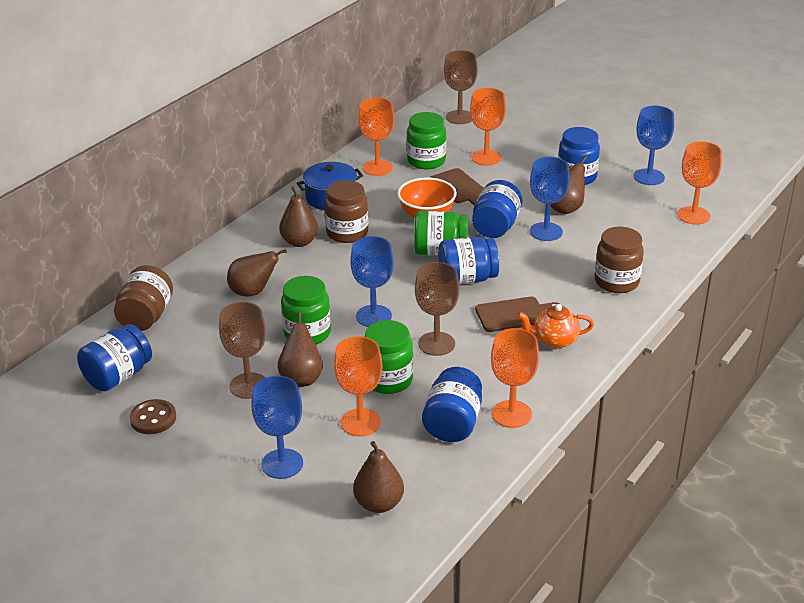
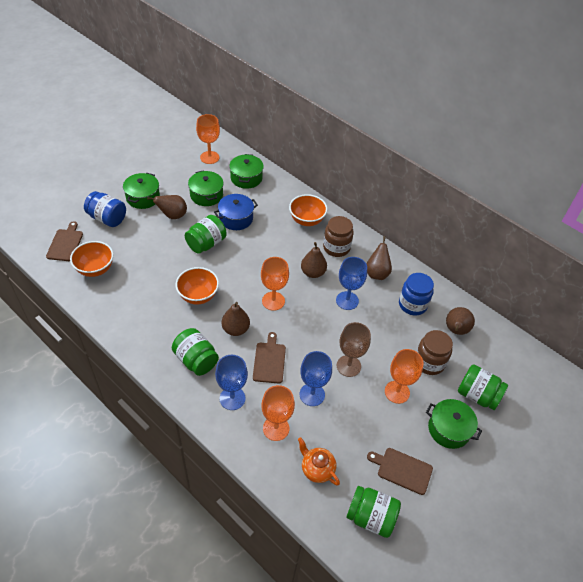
blue goblet: [251,376,303,479] [350,236,394,327] [530,157,570,241] [634,106,674,185] = 4 -> [215,355,248,410] [300,351,332,406] [336,257,367,310] = 3
blue jar: [77,324,152,392] [422,367,482,442] [438,237,499,284] [472,180,522,238] [558,127,600,185] = 5 -> [84,191,126,227] [399,273,434,316] = 2
brown button: [129,399,176,434] = 1 -> none = 0
brown cutting board: [429,168,484,206] [475,297,561,332] = 2 -> [46,221,83,261] [253,332,286,384] [367,448,433,495] = 3
brown goblet: [219,302,266,399] [415,262,459,356] [444,50,478,124] = 3 -> [337,322,371,377] = 1
brown jar: [114,265,173,331] [324,180,368,243] [595,227,644,293] = 3 -> [323,216,354,257] [416,330,453,375] = 2
green pot: none = 0 -> [123,173,160,209] [188,170,224,206] [229,154,264,189] [426,399,482,449] = 4
orange bowl: [397,177,457,218] = 1 -> [70,241,114,277] [176,267,219,305] [289,194,328,226] = 3
orange goblet: [334,336,383,436] [358,97,395,176] [470,88,506,165] [491,328,539,428] [677,141,722,225] = 5 -> [196,114,220,164] [261,257,289,311] [261,385,295,441] [385,349,423,404] = 4

